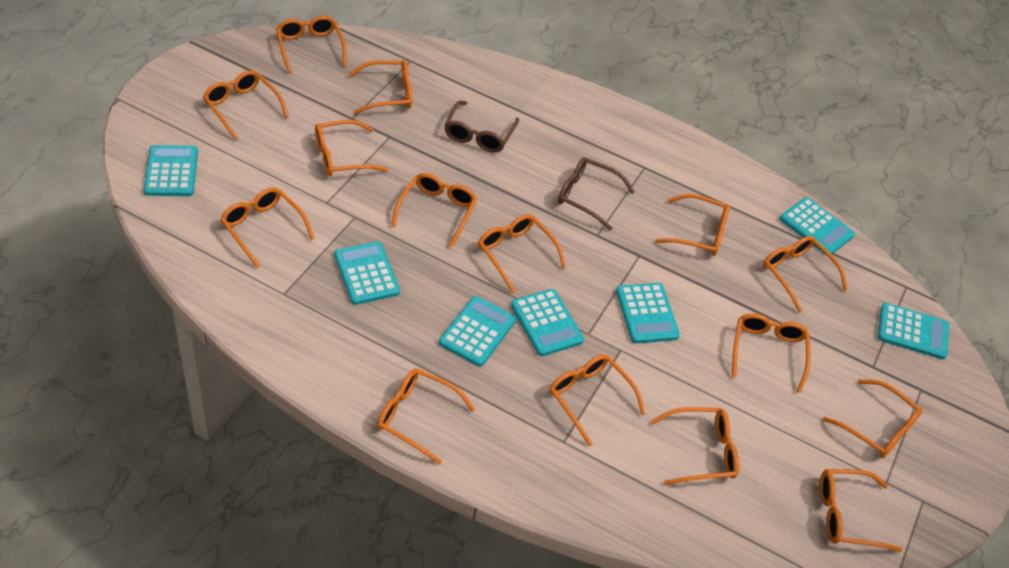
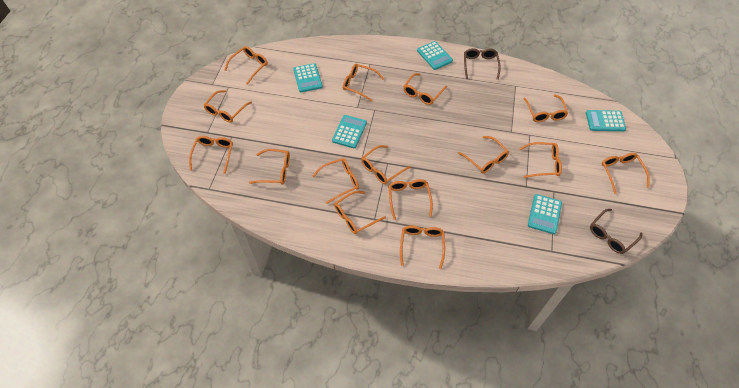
turquoise calculator: [144,145,198,196] [334,241,400,305] [439,296,516,367] [511,289,584,356] [616,283,680,344] [780,198,855,255] [878,303,949,359] = 7 -> [293,63,323,92] [332,115,367,148] [417,41,453,70] [528,194,562,234] [586,110,626,131] = 5

